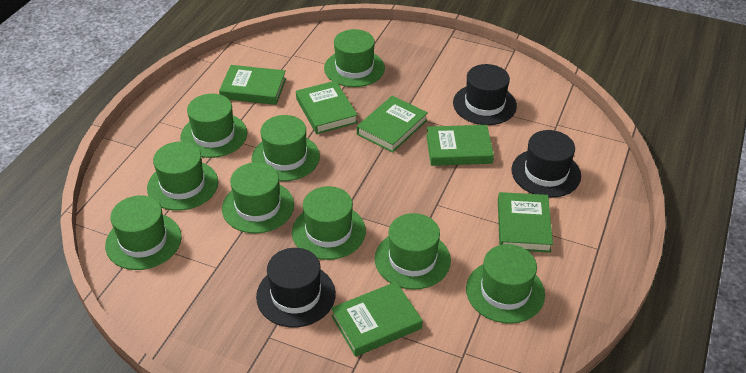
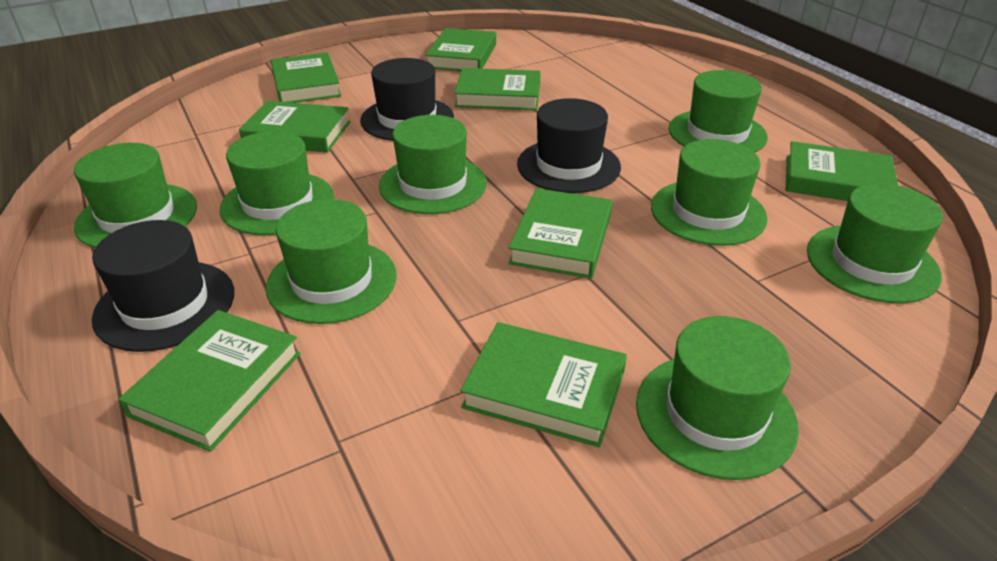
green book: [219,65,286,105] [296,81,358,134] [331,282,423,357] [357,96,428,153] [426,125,494,166] [498,192,553,253] = 6 -> [118,310,301,452] [239,101,351,153] [271,52,341,103] [425,28,496,71] [454,68,541,110] [460,322,627,447] [508,188,612,279] [786,141,898,201] = 8
green hat: [105,195,182,270] [147,142,218,211] [180,94,247,158] [222,162,294,233] [252,115,320,181] [292,186,366,260] [324,29,385,87] [375,213,451,290] [466,244,545,324] = 9 -> [74,143,197,248] [220,131,335,235] [266,199,397,324] [379,115,487,214] [636,316,799,480] [651,139,768,246] [669,70,768,153] [807,183,943,303] = 8

